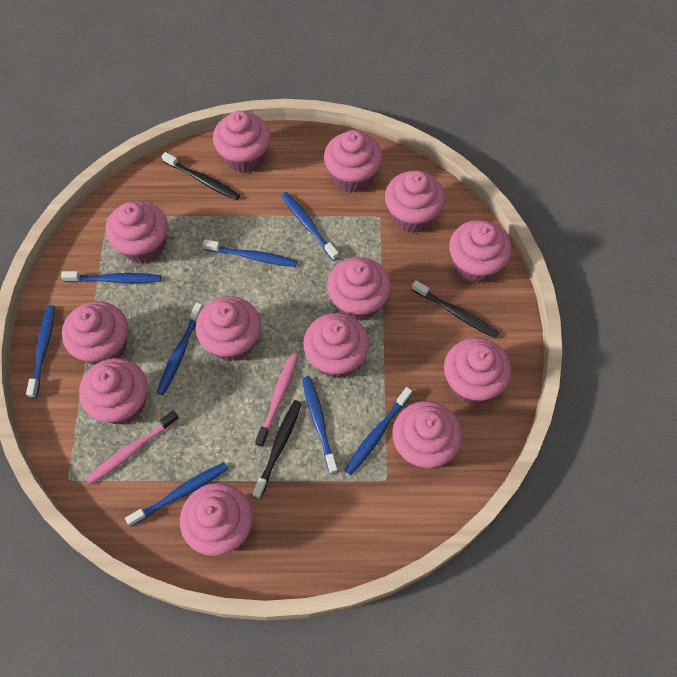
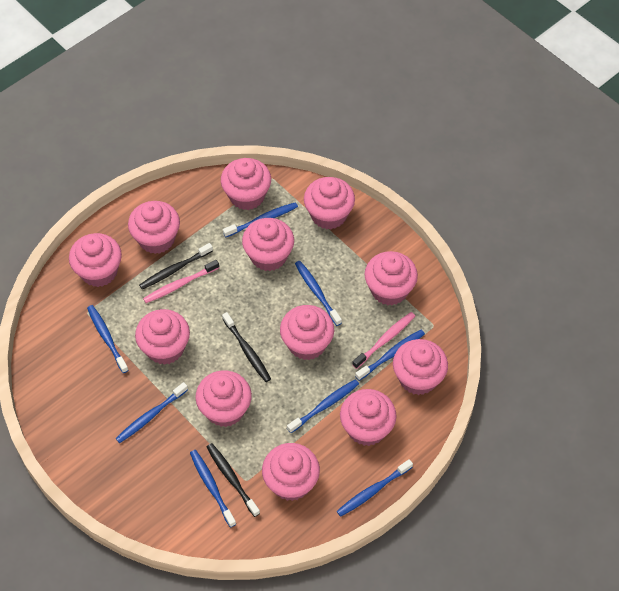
pink cupcake: [62,301,128,365] [79,358,148,425] [106,201,168,264] [180,483,253,556] [196,296,261,361] [213,110,271,173] [303,313,369,378] [324,130,383,193] [327,257,391,321] [385,171,445,233] [392,401,462,469] [444,338,511,404] [449,220,512,283] = 13 -> [69,233,122,287] [128,201,180,254] [135,309,190,365] [195,370,252,427] [221,158,271,210] [242,218,294,271] [262,443,320,501] [280,305,334,360] [304,177,355,229] [340,389,396,446] [364,251,418,306] [393,339,448,395] = 12

